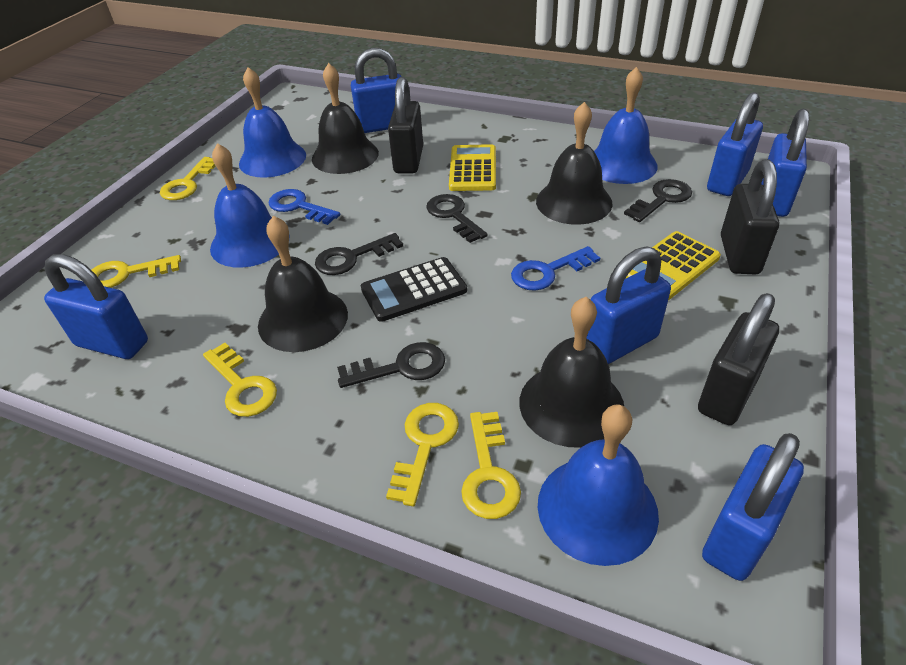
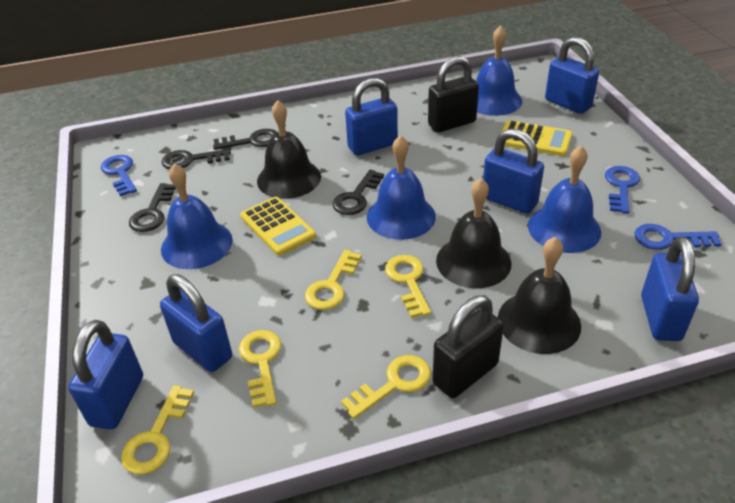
black bell: [258,216,348,352] [312,63,379,174] [519,297,624,448] [536,102,613,225] = 4 -> [257,100,321,199] [436,178,511,288] [498,237,581,354] = 3
black calculator: [361,257,467,322] = 1 -> none = 0
black padlock: [388,77,423,173] [698,293,779,425] [721,159,779,275] = 3 -> [428,56,479,132] [433,295,504,398] = 2
blue key: [269,189,340,225] [511,246,600,291] = 2 -> [101,155,137,196] [605,166,640,214] [635,224,721,250] = 3

